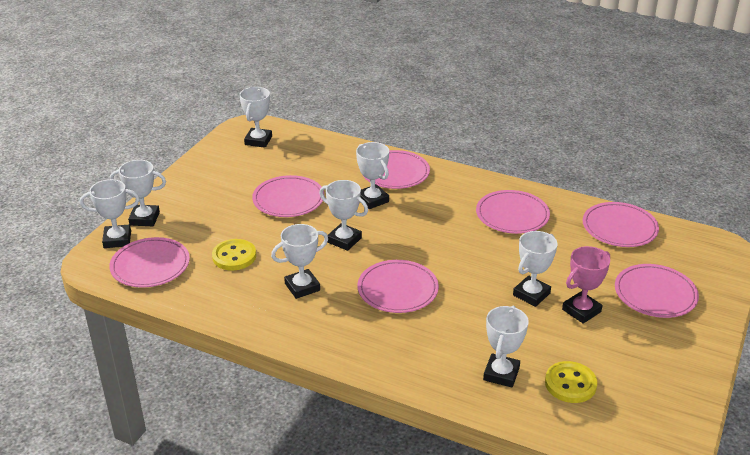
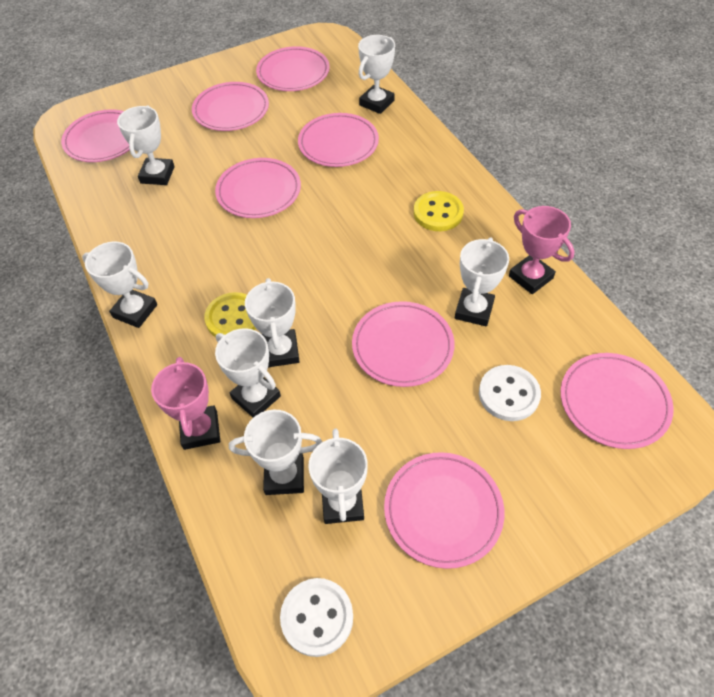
pink plate: [109,237,190,287] [252,175,324,217] [357,260,439,313] [363,150,430,189] [476,190,550,234] [583,202,659,247] [615,264,699,318] = 7 -> [61,109,130,162] [192,82,269,131] [215,158,301,218] [256,46,330,91] [298,113,379,167] [352,301,454,387] [384,452,504,569] [560,353,674,449] = 8
pink trophy: [562,246,610,324] = 1 -> [151,357,220,450] [509,206,575,294] = 2
white button: none = 0 -> [280,578,353,657] [479,365,541,421] = 2

